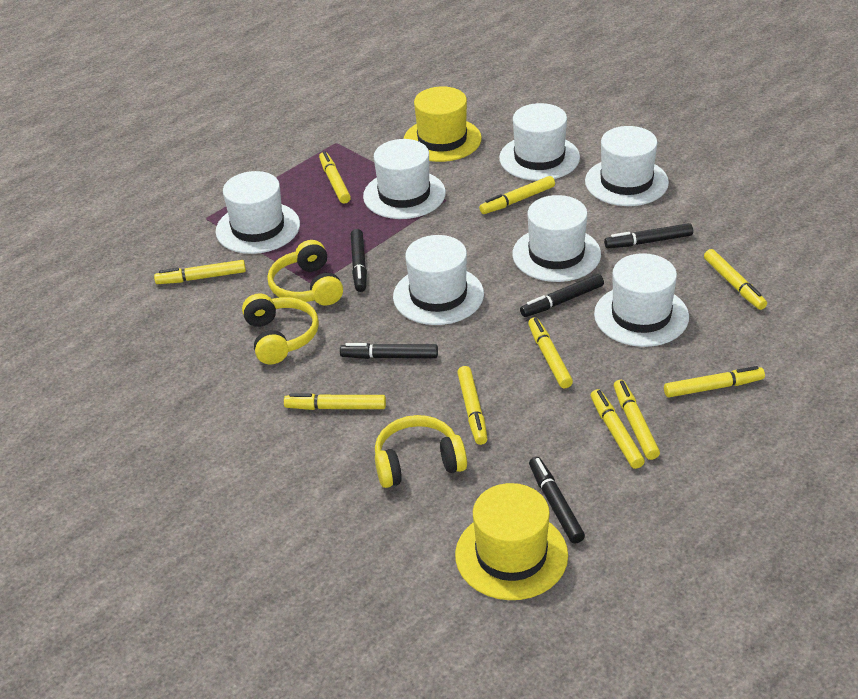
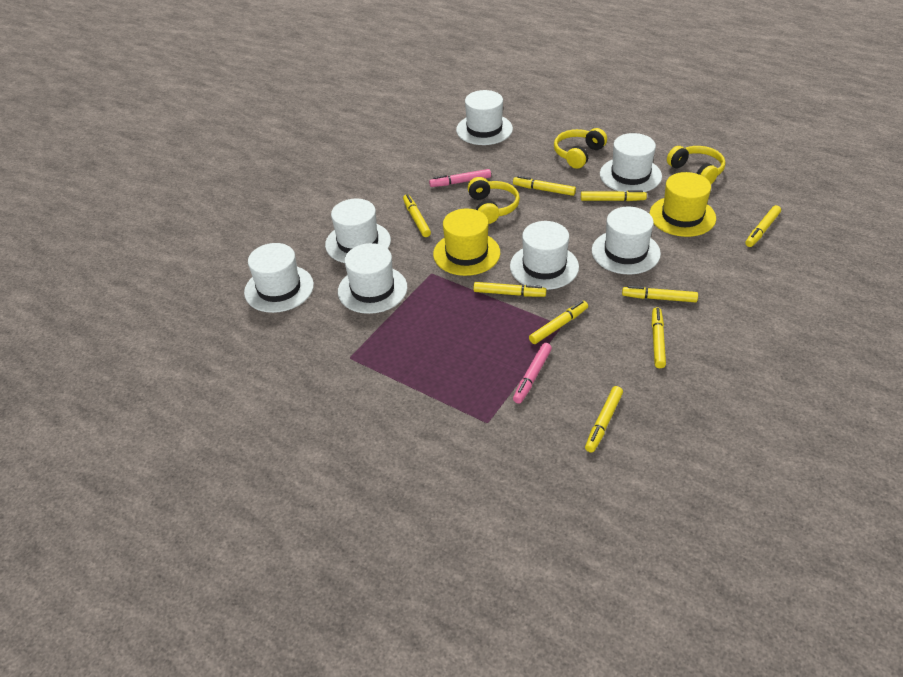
black marker: [340,343,438,359] [351,229,367,292] [520,274,604,317] [529,457,585,544] [604,223,693,248] = 5 -> none = 0
pink marker: none = 0 -> [429,169,491,187] [513,343,552,404] = 2
yellow marker: [154,260,246,284] [284,393,386,410] [319,151,351,204] [457,366,488,445] [479,176,555,214] [528,317,573,388] [591,389,645,469] [614,380,660,460] [664,366,765,397] [704,249,767,310] = 10 -> [403,194,431,237] [473,282,546,297] [513,176,576,196] [529,301,588,344] [581,190,647,201] [585,386,623,453] [622,286,698,302] [652,307,666,368] [745,205,781,247] = 9

